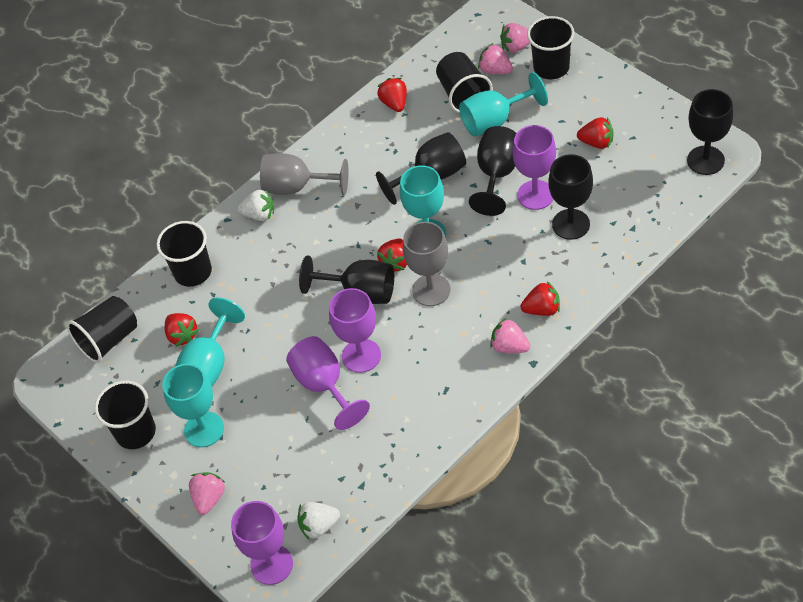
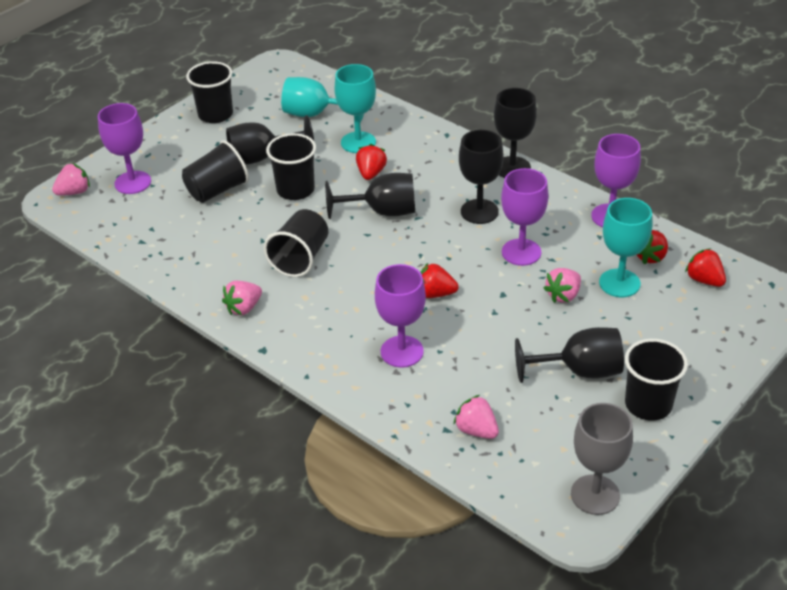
grey goblet: [260,153,348,196] [403,222,450,306] = 2 -> [571,403,633,515] = 1
red strawberry: [165,313,199,347] [377,78,407,112] [377,239,407,271] [520,281,560,316] [577,117,613,149] = 5 -> [356,144,387,180] [420,263,459,298] [637,230,668,264] [685,248,726,287] = 4
turquoise goblet: [162,364,224,447] [175,297,245,386] [400,165,446,238] [459,72,548,137] = 4 -> [281,77,364,122] [334,64,376,153] [599,198,652,297] = 3
white strawberry: [237,189,274,221] [298,502,340,540] = 2 -> none = 0

